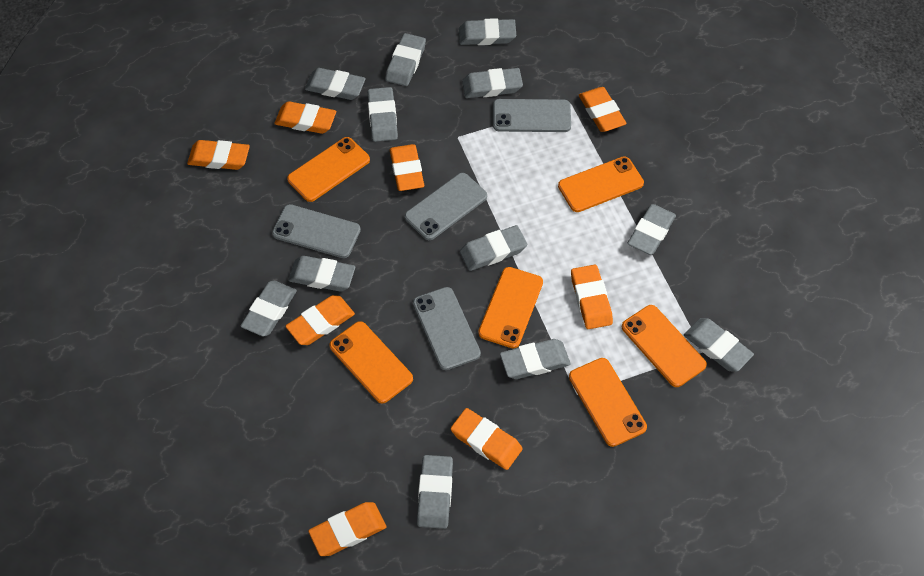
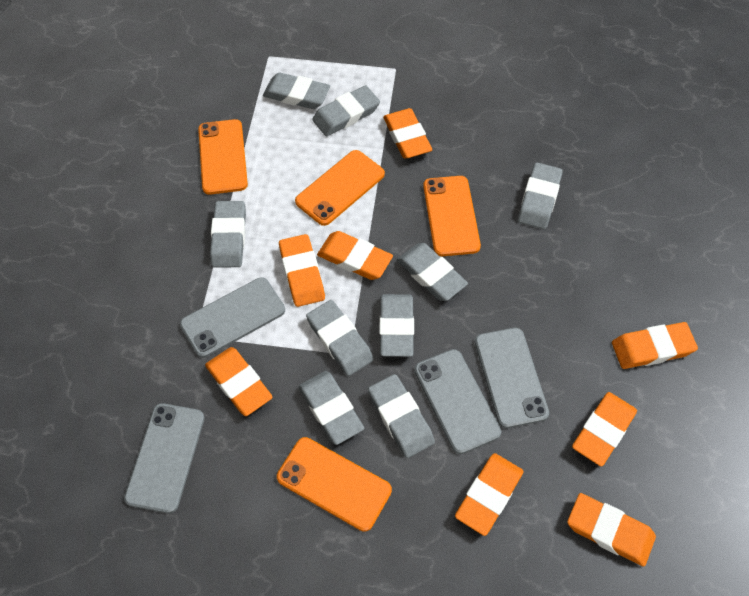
grey eraser: [240,281,297,337] [288,256,355,292] [305,68,366,100] [368,87,398,142] [385,33,426,86] [417,455,453,529] [459,18,516,45] [460,225,527,271] [462,68,523,98] [500,339,571,379] [628,204,676,255] [684,318,754,372] = 12 -> [210,201,246,267] [263,73,330,109] [299,371,364,445] [306,300,374,376] [312,85,380,136] [368,374,435,458] [379,294,414,357] [397,243,468,301] [518,162,563,229] = 9
orange phone: [287,137,370,202] [329,321,413,403] [478,267,543,348] [558,157,644,212] [569,358,647,447] [622,305,707,387] = 6 -> [198,119,248,195] [277,437,392,532] [295,150,385,226] [423,176,481,256] = 4

